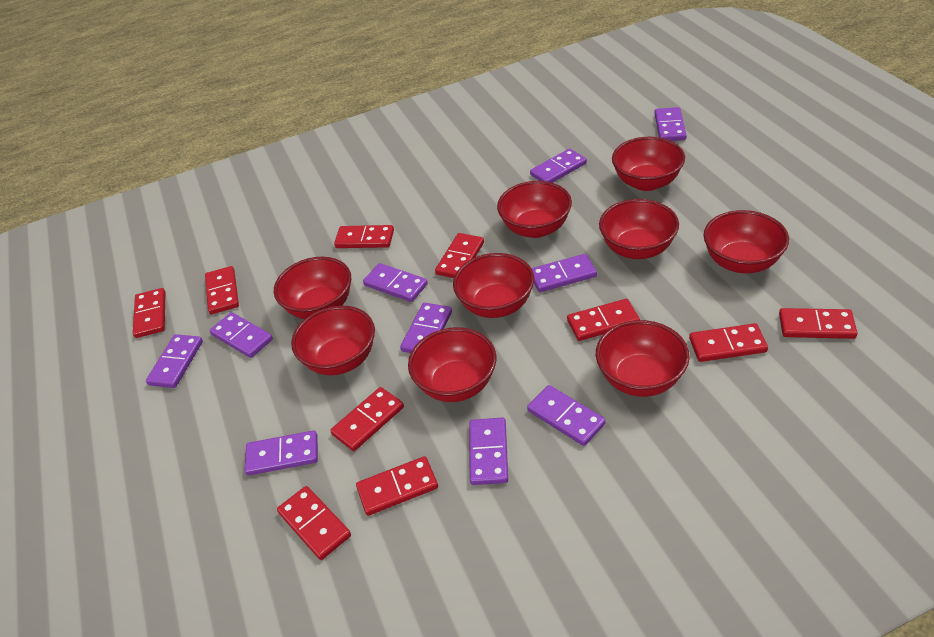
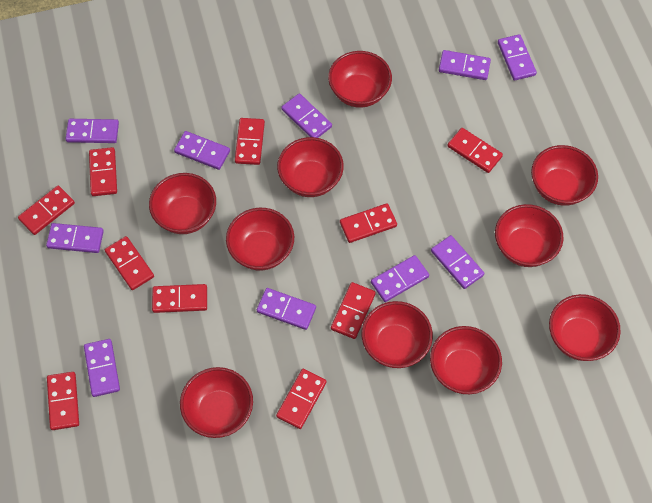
red bowl: [274,257,351,319] [291,306,375,375] [408,327,496,402] [453,253,534,318] [497,181,572,238] [596,320,690,397] [599,199,679,259] [612,137,685,191] [704,210,789,273] = 9 -> [149,173,216,234] [180,367,253,438] [226,208,294,271] [277,137,344,197] [328,51,392,108] [361,301,433,368] [430,326,502,394] [495,204,563,267] [531,145,598,206] [549,294,621,361] = 10

